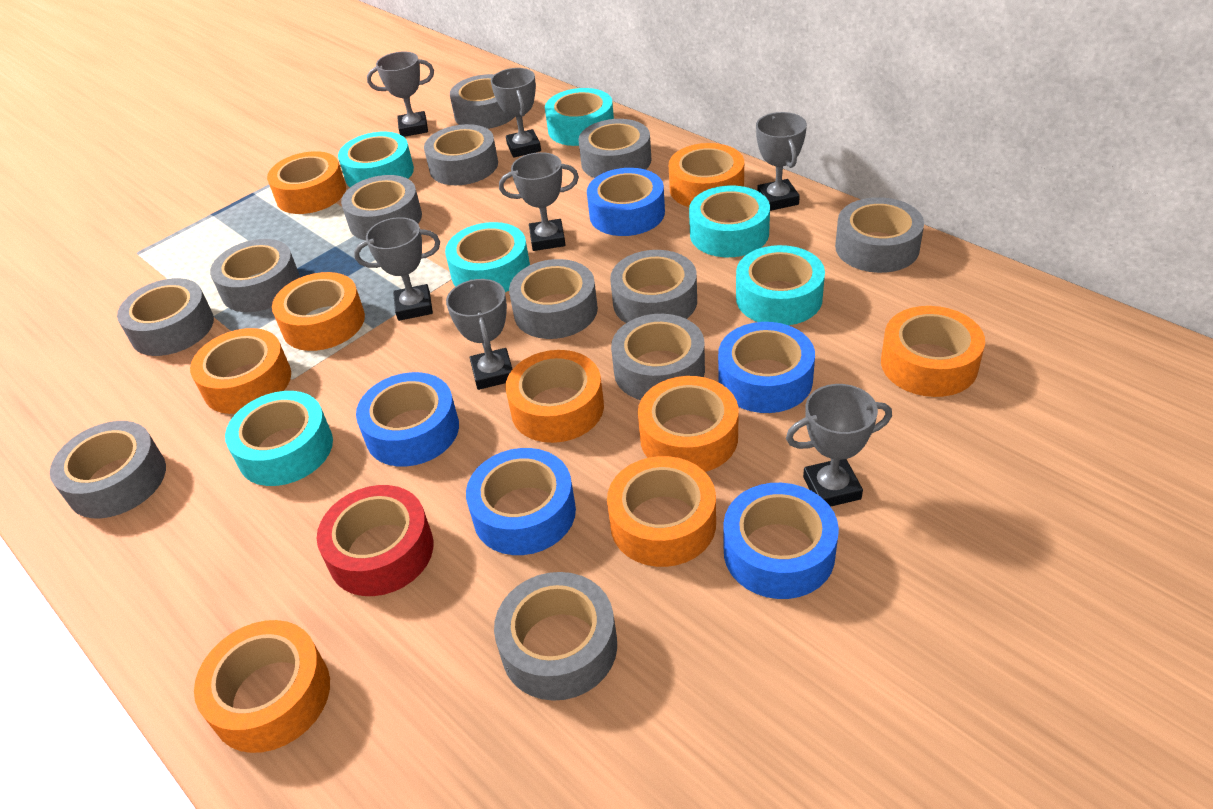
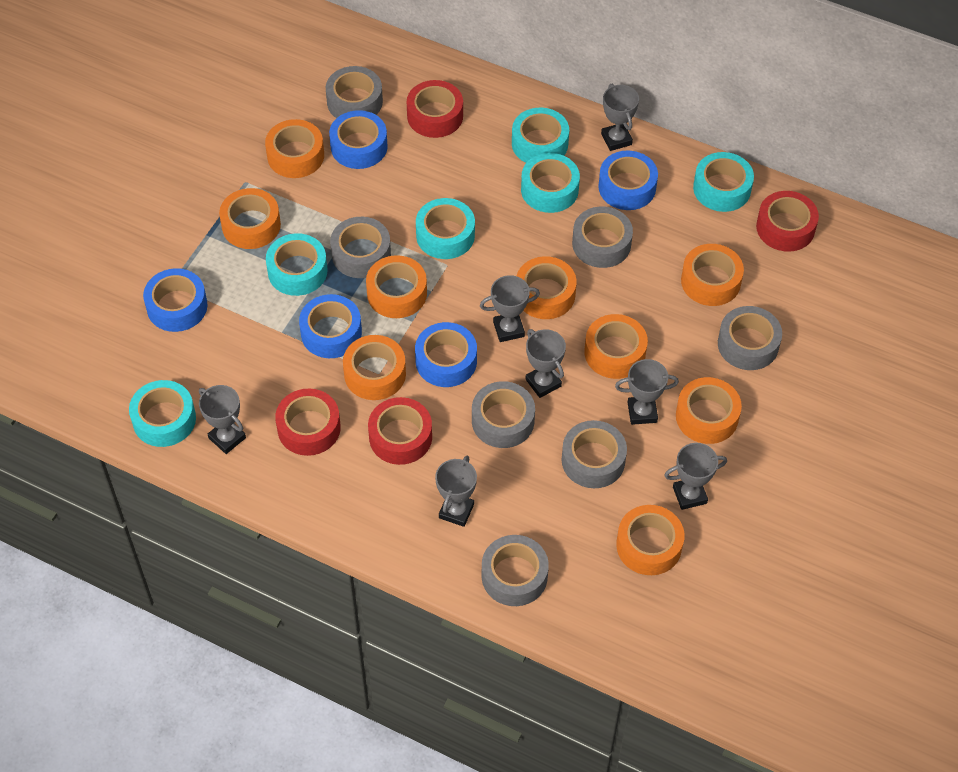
grey tape: [50,421,166,518] [117,278,214,356] [210,239,300,312] [341,175,422,240] [424,124,498,185] [450,74,514,129] [494,572,617,701] [509,259,598,339] [578,119,652,178] [610,250,697,323] [611,314,705,400] [835,197,924,273] = 12 -> [326,66,383,118] [330,217,391,278] [472,381,535,448] [482,535,549,606] [562,420,627,488] [572,207,633,268] [718,306,782,370] = 7
red tape: [317,485,433,596] = 1 -> [275,389,341,456] [368,397,432,465] [407,80,463,138] [756,191,819,252] = 4

